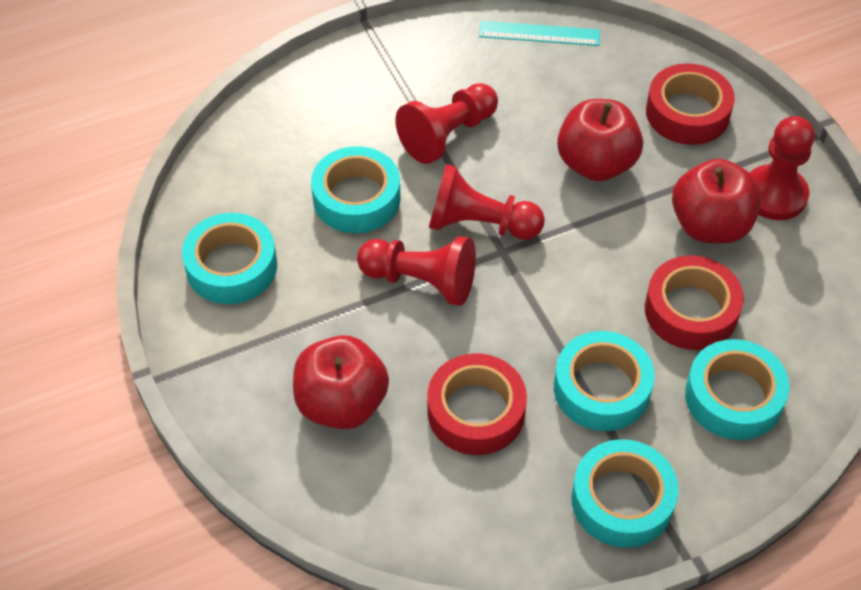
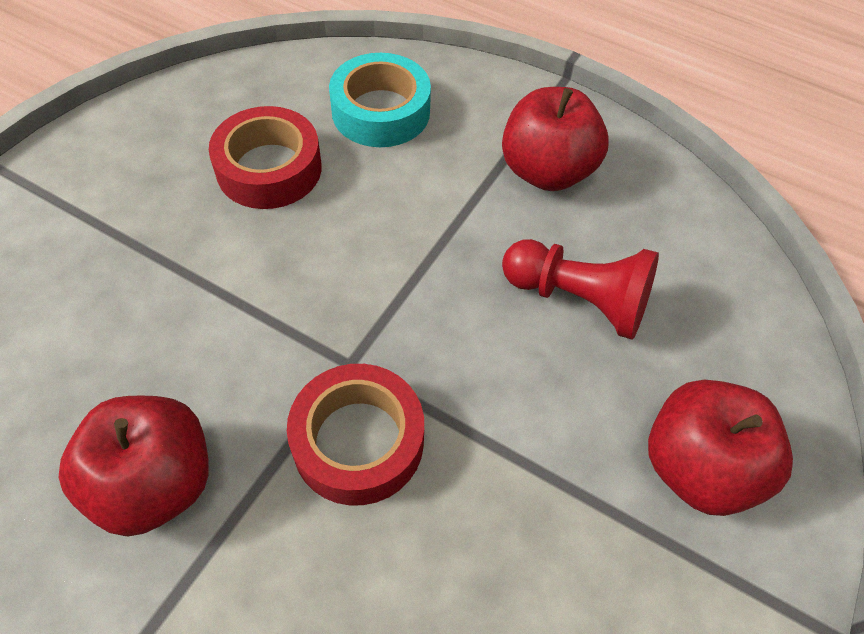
red pawn: [357,236,476,306] [395,83,498,164] [429,164,545,240] [750,116,815,220] = 4 -> [502,239,659,339] = 1
red tape: [428,353,527,455] [645,255,744,350] [646,63,735,145] = 3 -> [209,106,322,209] [287,364,424,506] = 2
turquoise ruler: [479,21,600,46] = 1 -> none = 0
turquoise tape: [182,213,277,304] [311,146,400,233] [554,331,655,431] [571,439,679,548] [685,339,790,440] = 5 -> [329,53,431,147] = 1

